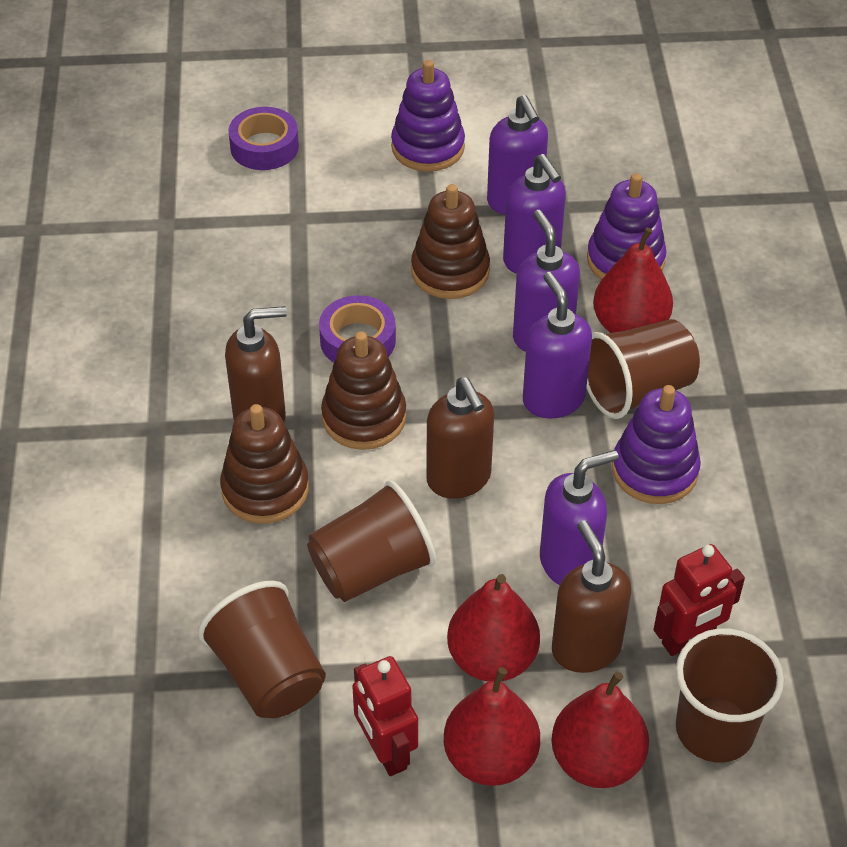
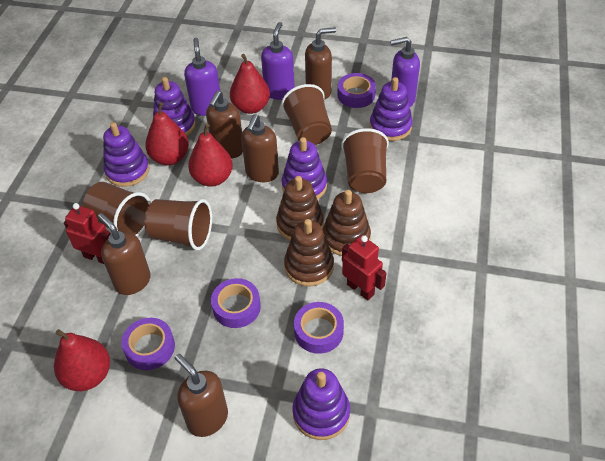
brown soap dispenser: [225,306,287,422] [426,377,494,499] [552,520,631,673] = 3 -> [98,213,151,295] [175,354,228,437] [206,91,243,159] [241,114,279,182] [305,27,336,100] = 5
purple soap dispenser: [487,95,548,215] [503,154,566,274] [513,210,580,352] [523,272,592,418] [540,450,619,585] = 5 -> [184,38,220,116] [261,22,295,100] [390,37,420,107] = 3
purple stacking toy: [391,60,465,172] [587,173,667,280] [612,385,701,504] = 3 -> [103,122,149,187] [153,77,196,136] [282,137,327,199] [293,368,350,440] [370,77,413,141] = 5
purple tape: [229,107,299,170] [319,295,396,363] = 2 -> [121,318,175,370] [211,278,261,328] [294,302,344,354] [338,73,376,108] = 4

